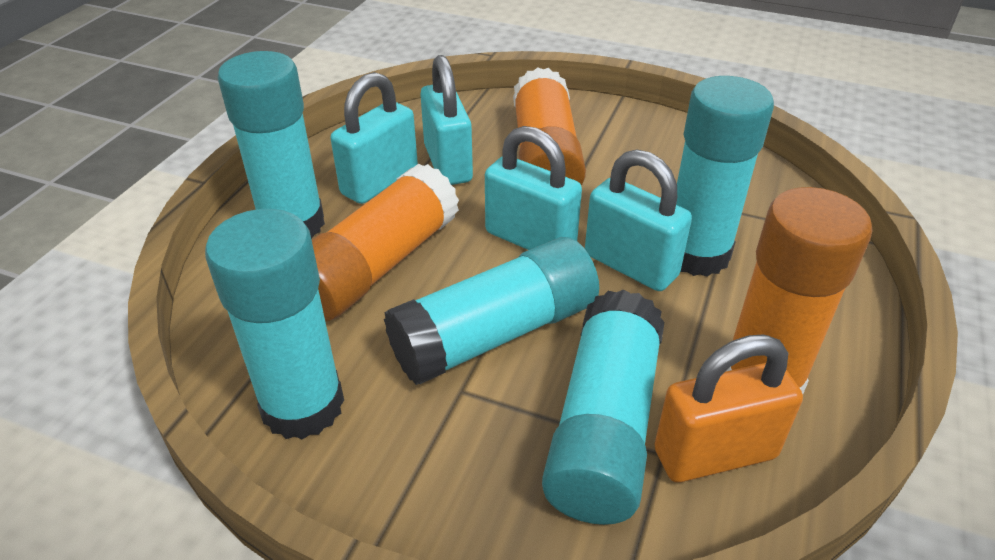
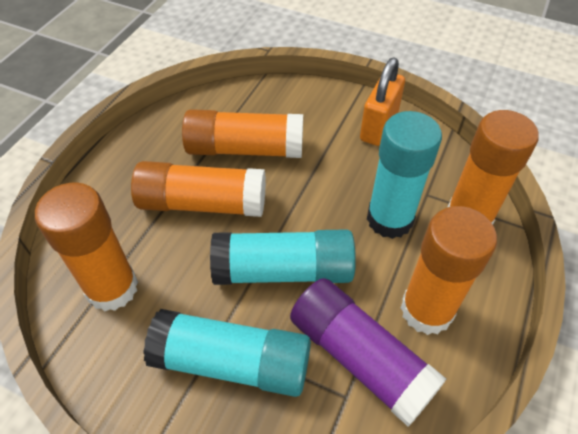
orange glue stick: [312,164,459,321] [513,67,586,186] [725,187,873,394] = 3 -> [35,183,138,312] [131,161,266,217] [182,109,303,158] [400,206,497,335] [447,110,539,224] = 5
purple glue stick: none = 0 -> [290,278,447,427] = 1
turquoise glue stick: [205,209,344,440] [218,51,325,239] [384,237,599,385] [542,289,664,525] [676,76,774,276] = 5 -> [143,309,311,397] [210,229,356,285] [367,111,442,239] = 3
turquoise padlock: [331,72,418,204] [420,55,473,185] [485,126,582,250] [585,149,692,291] = 4 -> none = 0

